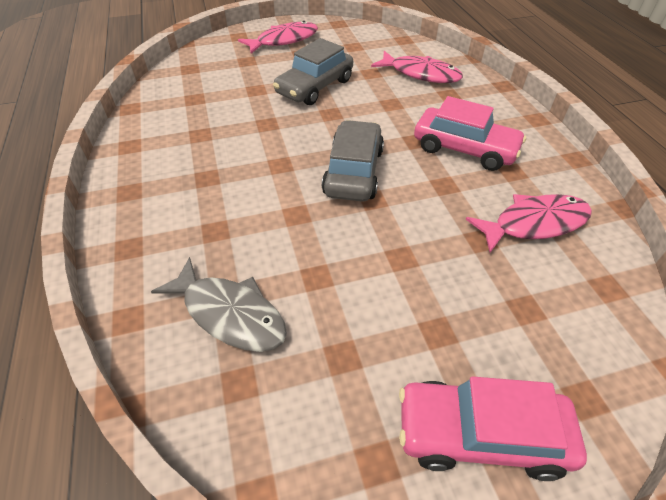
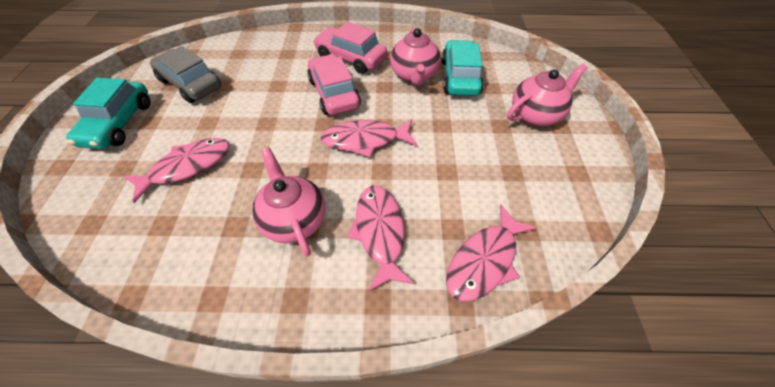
grey car: [273,38,353,105] [322,120,384,202] = 2 -> [150,46,221,103] = 1
grey fish: [151,257,287,352] = 1 -> none = 0
pink fish: [238,21,318,54] [371,51,463,83] [466,194,592,253] = 3 -> [123,138,230,203] [321,119,417,157] [347,185,414,292] [446,204,537,301] = 4
pink teapot: none = 0 -> [252,148,325,256] [390,28,441,86] [507,64,588,126] = 3
turquoise car: none = 0 -> [66,78,151,149] [442,40,484,96] = 2

